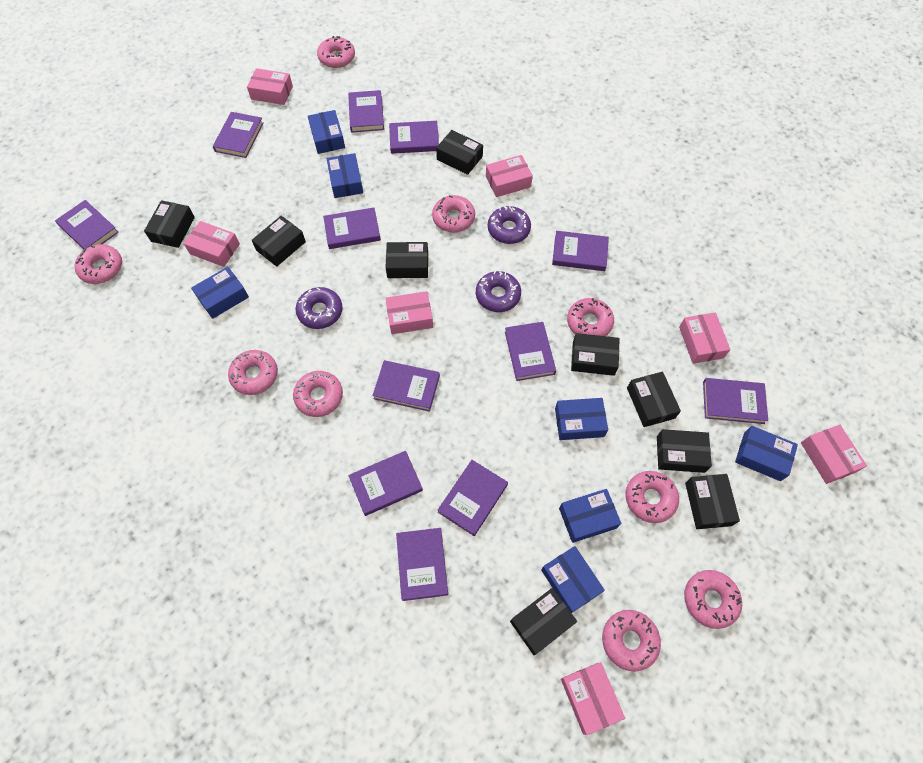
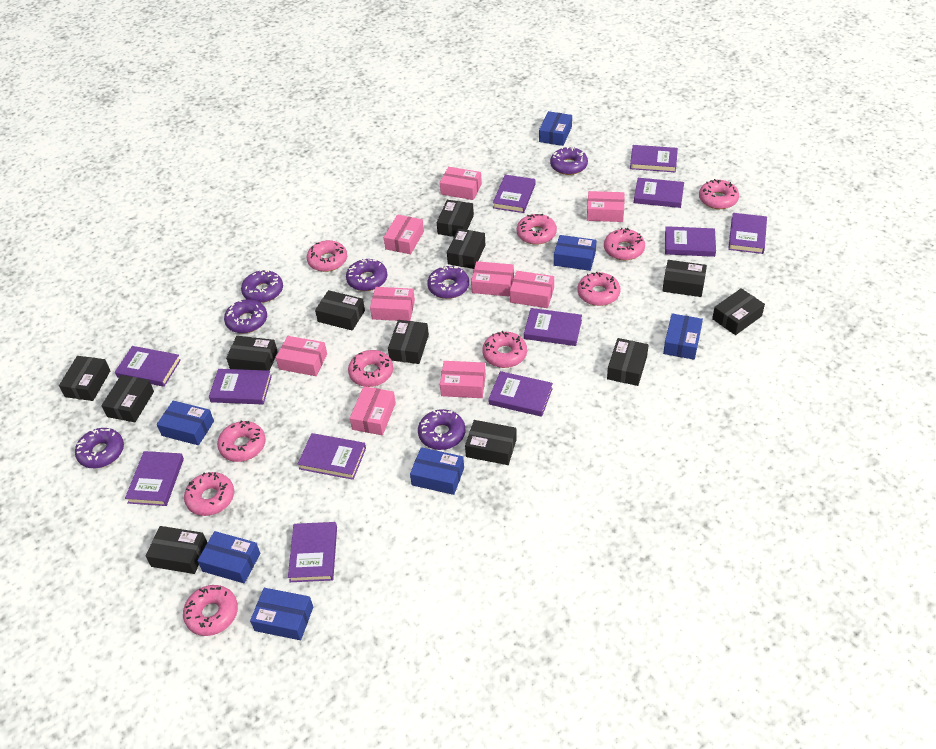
black box: [144,200,195,248] [252,216,306,267] [385,242,428,278] [436,130,483,175] [510,588,577,655] [571,333,620,376] [627,372,681,427] [657,429,712,473] [685,474,740,529] = 9 -> [59,356,110,401] [101,375,154,422] [146,526,207,574] [226,336,278,371] [315,290,365,331] [388,320,429,364] [437,200,474,237] [447,228,485,269] [465,420,517,465] [607,338,649,386] [662,260,707,297] [712,288,765,335] = 12
pink box: [184,221,240,267] [247,68,293,105] [385,291,433,334] [486,155,533,197] [561,662,625,735] [679,313,731,364] [801,425,867,484] = 7 -> [276,336,327,376] [350,386,396,435] [370,287,415,321] [384,214,424,254] [440,167,482,200] [440,361,486,398] [471,261,514,296] [510,271,554,308] [587,191,625,222] = 9
pink donut: [75,244,122,284] [228,350,278,395] [293,371,343,417] [317,36,355,68] [432,195,475,233] [567,298,614,336] [602,610,661,671] [626,471,679,523] [684,570,742,629] = 9 -> [183,585,238,636] [184,472,234,516] [217,420,266,462] [306,240,347,272] [348,350,393,387] [482,331,527,368] [517,214,557,245] [578,272,621,306] [604,228,645,260] [699,179,739,209] = 10
purple donut: [296,287,343,329] [476,271,521,312] [488,206,531,244] = 3 -> [75,428,124,468] [224,299,267,333] [241,269,283,303] [346,259,388,291] [418,409,465,450] [427,266,469,299] [550,146,588,175] = 7

